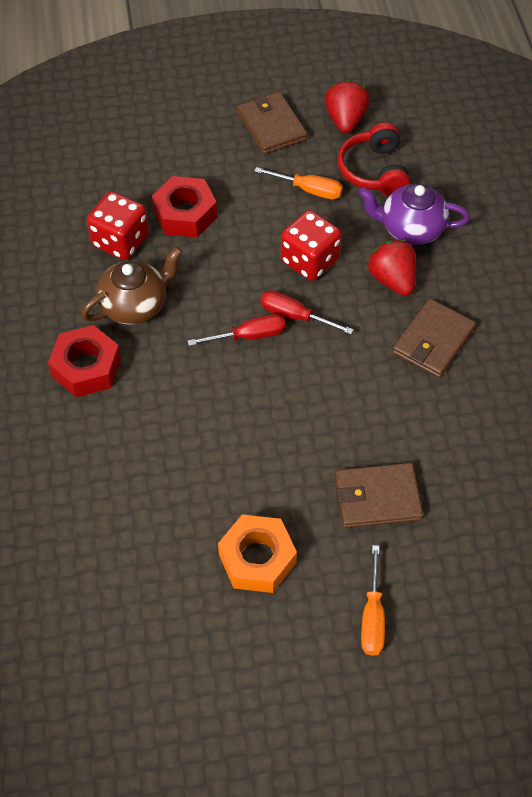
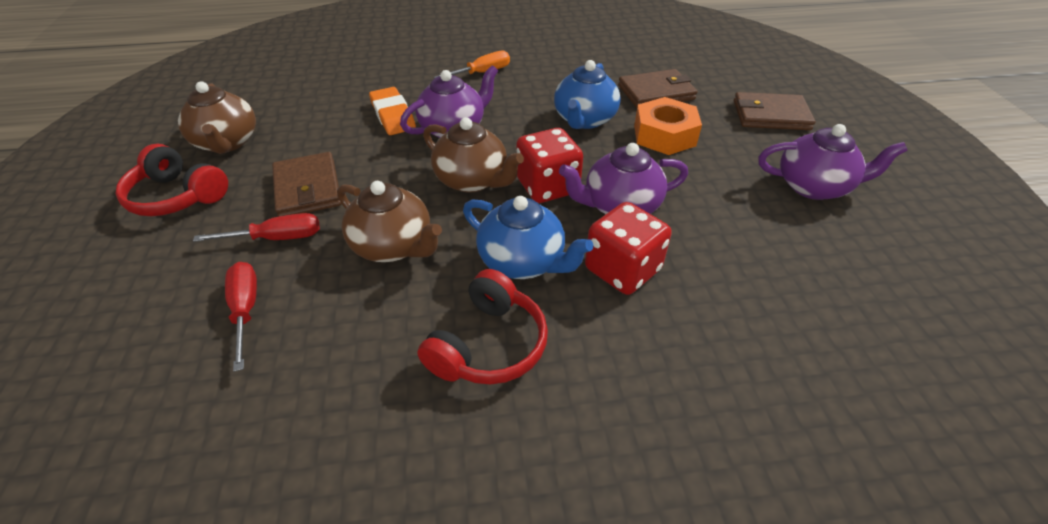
blue teapot: none = 0 -> [463,196,593,279] [554,60,621,129] = 2
brown teapot: [81,246,183,325] = 1 -> [178,81,256,154] [337,181,442,262] [423,117,524,193] = 3
orange eraser: none = 0 -> [369,87,416,135] = 1
orange screwdriver: [254,167,343,199] [361,545,385,656] = 2 -> [434,51,510,78] = 1
purple teapot: [359,184,470,245] = 1 -> [400,65,498,138] [559,143,688,214] [758,124,908,200] = 3
red headphones: [338,123,410,196] = 1 -> [115,144,228,216] [417,269,548,385] = 2
red nut: [48,325,121,397] [152,176,217,237] = 2 -> none = 0
red strawberry: [325,80,370,133] [367,239,416,296] = 2 -> none = 0

